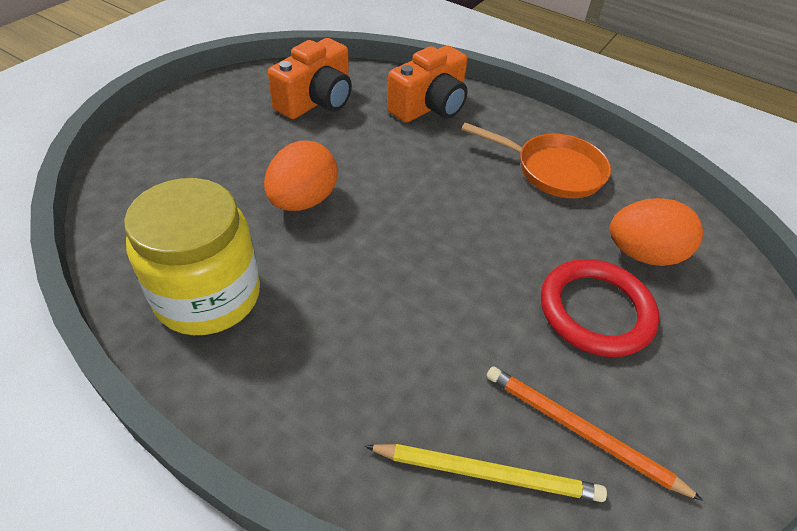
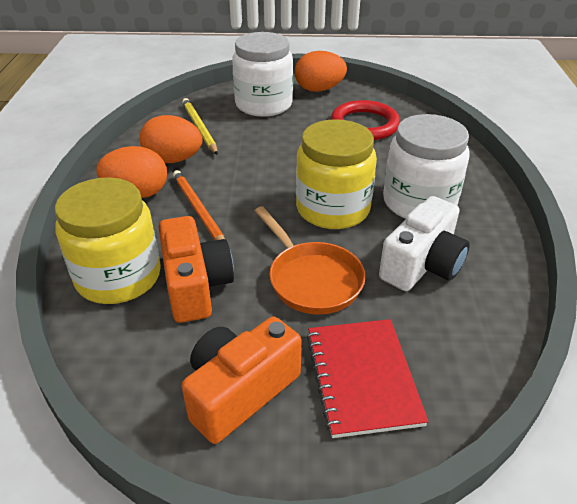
orange egg: [264,140,338,211] [610,198,703,266] = 2 -> [96,146,167,198] [140,115,202,163] [295,51,347,92] = 3
red notebook: none = 0 -> [307,319,429,438] = 1
white camera: none = 0 -> [379,196,470,291] = 1
white jar: none = 0 -> [232,32,293,117] [383,114,470,219] = 2
yellow jar: [124,178,260,335] = 1 -> [55,177,161,304] [296,119,377,229] = 2

